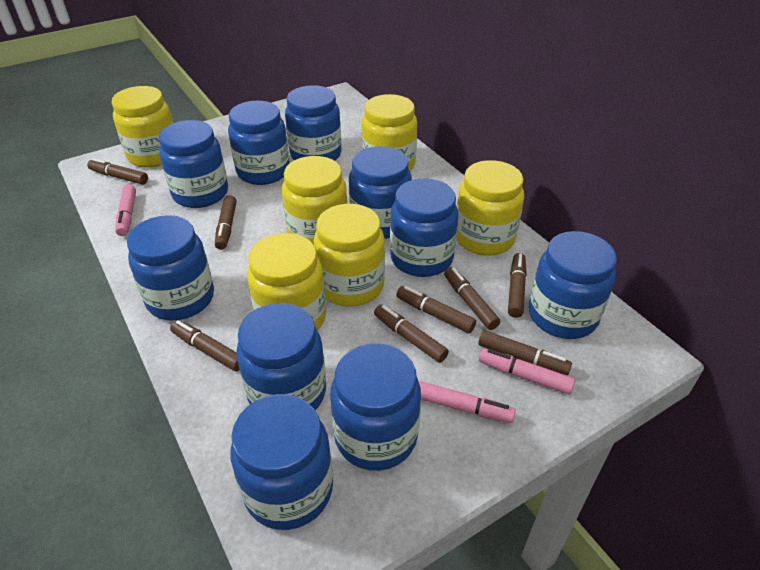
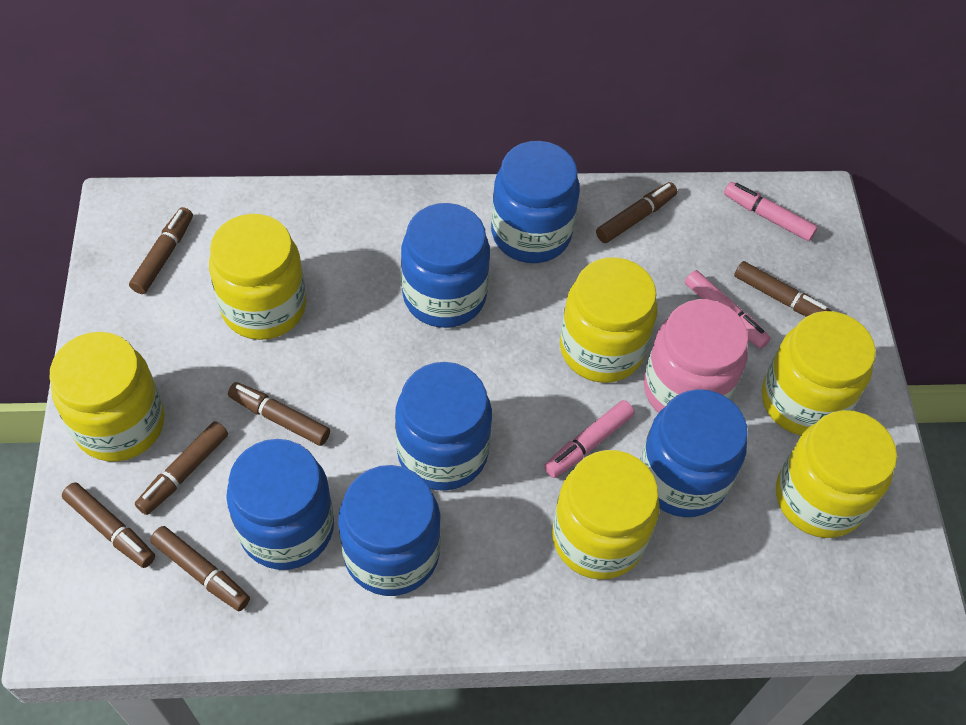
blue jar: [127,215,214,321] [159,120,228,208] [228,100,290,185] [230,394,333,530] [236,303,326,410] [285,85,342,161] [330,343,421,471] [349,146,412,239] [390,179,458,277] [529,231,617,339] = 10 -> [226,439,334,570] [338,465,441,596] [395,362,492,491] [401,203,490,328] [491,141,580,263] [640,389,748,517] = 6
brown marker: [87,158,148,185] [170,320,240,371] [215,195,237,250] [374,305,449,363] [396,286,476,333] [444,267,500,330] [478,330,572,375] [508,253,527,318] = 8 -> [62,483,155,568] [129,207,193,294] [135,421,228,515] [150,526,250,611] [228,382,330,446] [596,182,677,243] [734,261,832,317] = 7
pink jar: none = 0 -> [644,299,748,413] = 1

